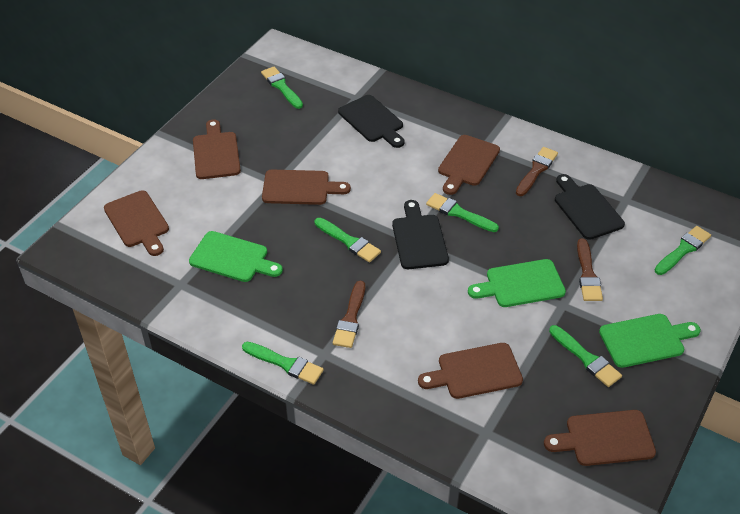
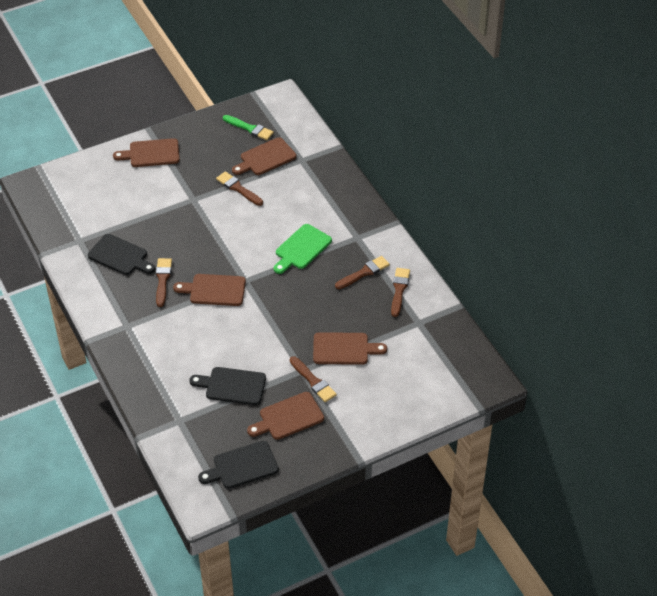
brown brush: [333,281,365,348] [516,147,558,196] [577,238,603,301] = 3 -> [156,258,172,307] [216,171,263,206] [290,356,337,402] [335,256,390,289] [391,268,410,317] = 5
brown cutting board: [104,190,169,256] [193,119,241,179] [262,170,351,205] [418,343,523,399] [438,135,500,195] [544,410,656,466] = 6 -> [113,138,180,167] [173,274,246,306] [232,137,296,175] [247,392,324,440] [313,332,387,365] = 5
green brush: [242,342,324,385] [261,67,303,109] [315,218,381,262] [426,193,499,232] [549,325,622,387] [654,226,711,275] = 6 -> [223,115,274,140] = 1
green cutting board: [189,231,283,282] [468,259,566,307] [599,314,701,368] = 3 -> [274,224,332,274] = 1

